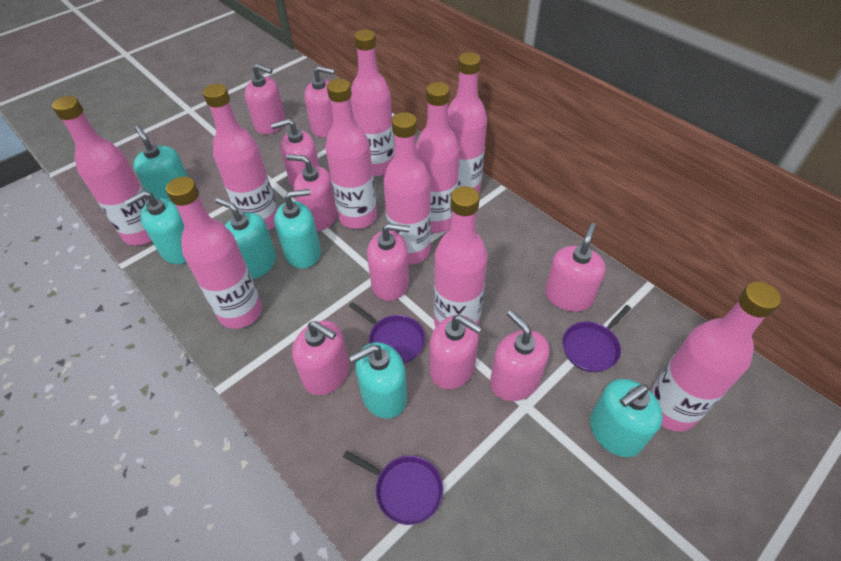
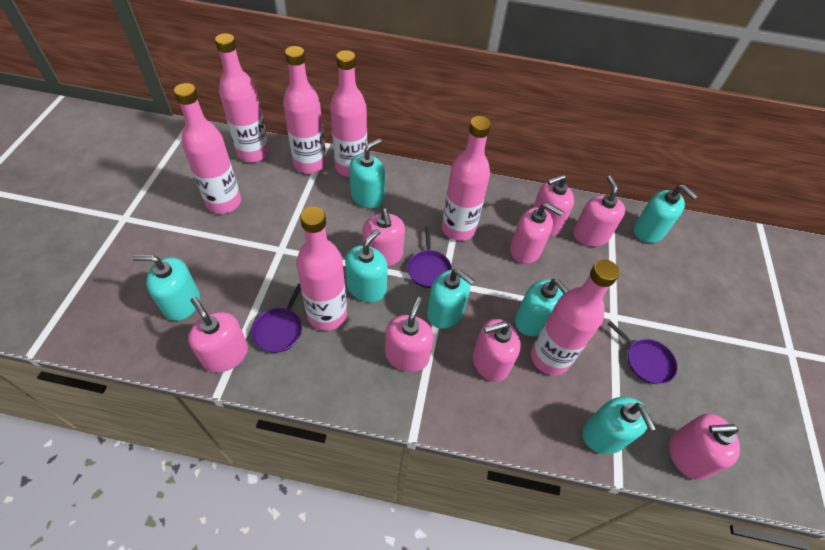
pink bottle: [52,96,151,246] [166,177,262,329] [203,84,277,231] [325,79,377,229] [351,29,395,176] [383,112,431,265] [416,82,460,233] [434,186,488,327] [448,52,487,193] [650,282,781,431] = 10 -> [174,83,241,214] [215,33,269,162] [283,46,326,174] [296,206,347,331] [330,50,367,177] [442,116,491,241] [531,259,619,375] = 7
pink soap dispenser: [245,64,286,135] [271,119,320,188] [286,154,337,231] [292,321,349,395] [304,66,335,138] [367,223,410,301] [430,315,482,390] [490,310,550,401] [545,223,606,312] = 9 -> [188,297,248,373] [362,208,405,266] [385,297,434,372] [473,319,521,382] [510,203,563,264] [533,174,574,236] [573,176,625,247] [669,413,740,480] = 8
turquoise soap dispenser: [124,191,186,264] [133,126,188,201] [215,198,276,279] [274,189,321,269] [349,342,407,419] [590,379,663,457] = 6 -> [132,255,200,321] [345,229,388,302] [349,138,385,209] [427,269,475,329] [515,279,569,336] [582,397,656,454] [634,185,698,243] = 7

